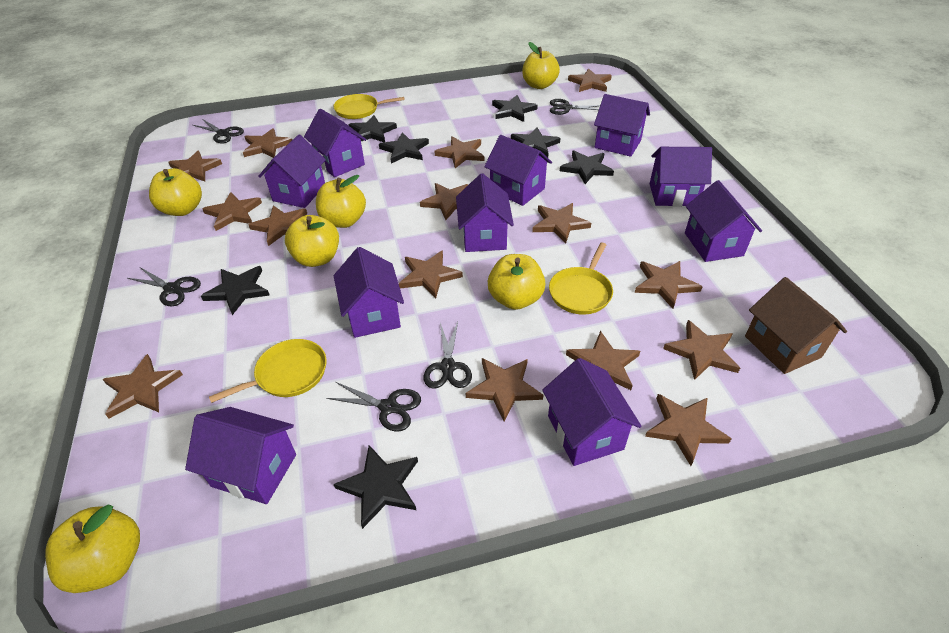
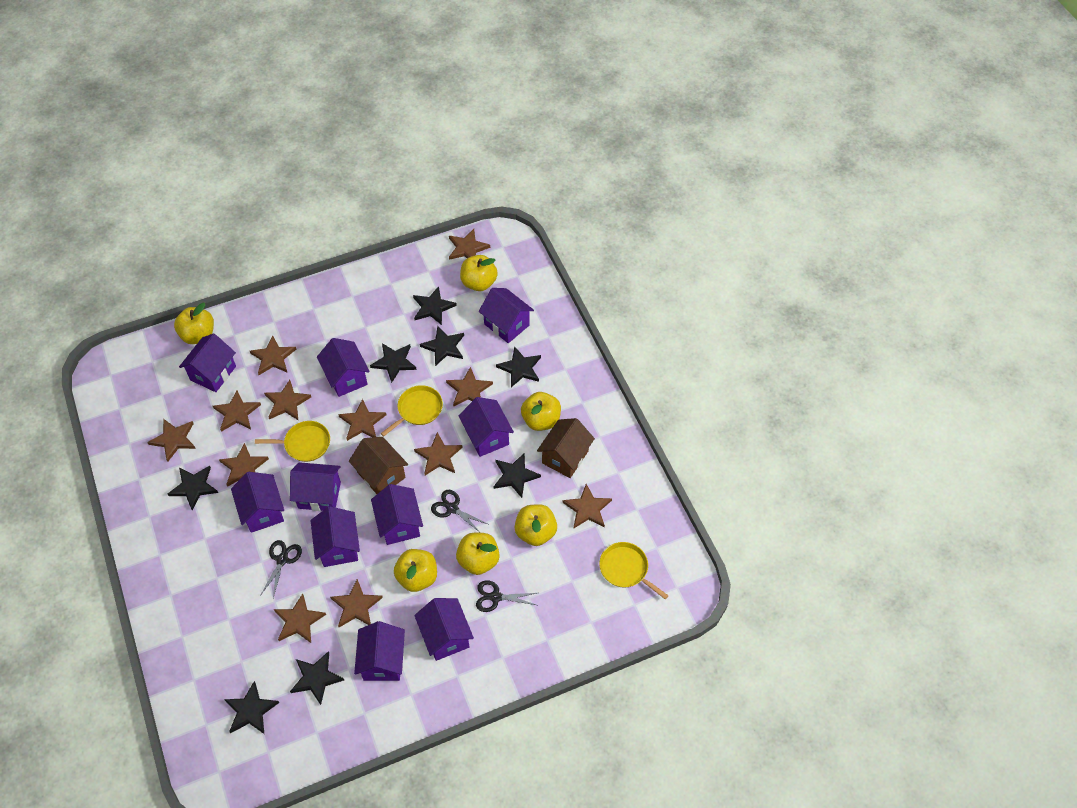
black scissors: [127,267,201,306] [193,119,244,144] [326,382,421,431] [424,322,472,388] [550,99,600,115] = 5 -> [260,540,302,598] [431,490,488,532] [476,580,537,612] = 3
black star: [201,266,270,315] [334,445,418,529] [349,115,397,142] [379,132,429,163] [492,95,538,122] [511,128,560,157] [560,150,614,184] = 7 -> [168,466,218,510] [224,681,279,734] [290,651,344,705] [370,343,417,383] [413,286,457,325] [420,326,464,366] [494,453,541,498] [496,346,541,387] = 8
brown house: [745,277,847,374] = 1 -> [349,437,408,494] [537,418,595,478] = 2
brown star: [103,354,183,419] [168,151,222,181] [202,192,262,231] [243,128,292,158] [248,205,307,246] [399,250,463,298] [420,183,468,220] [434,136,485,168] [466,358,543,422] [532,203,591,243] [566,331,640,390] [568,68,612,92] [635,261,703,309] [645,394,731,466] [663,320,740,380] = 15 -> [147,419,196,462] [213,390,261,432] [219,443,269,487] [250,335,296,375] [264,380,311,420] [274,593,326,643] [330,579,383,627] [338,399,386,441] [414,432,463,475] [446,367,493,407] [449,229,490,260] [562,484,612,528] = 12

